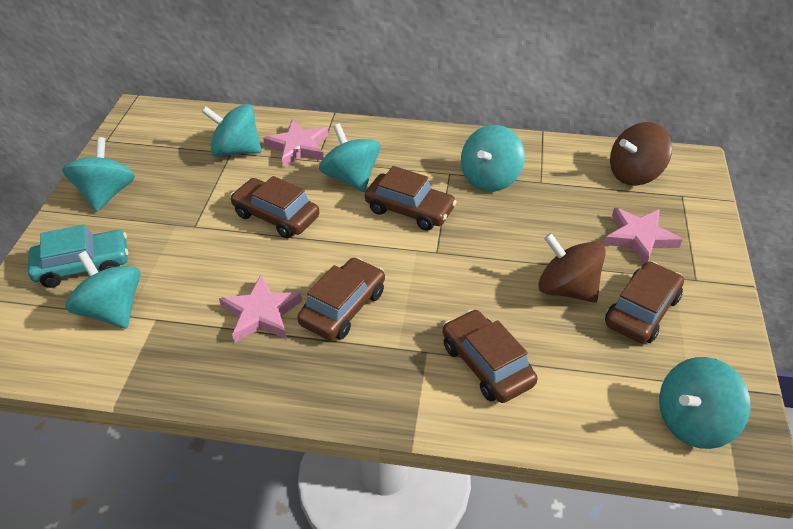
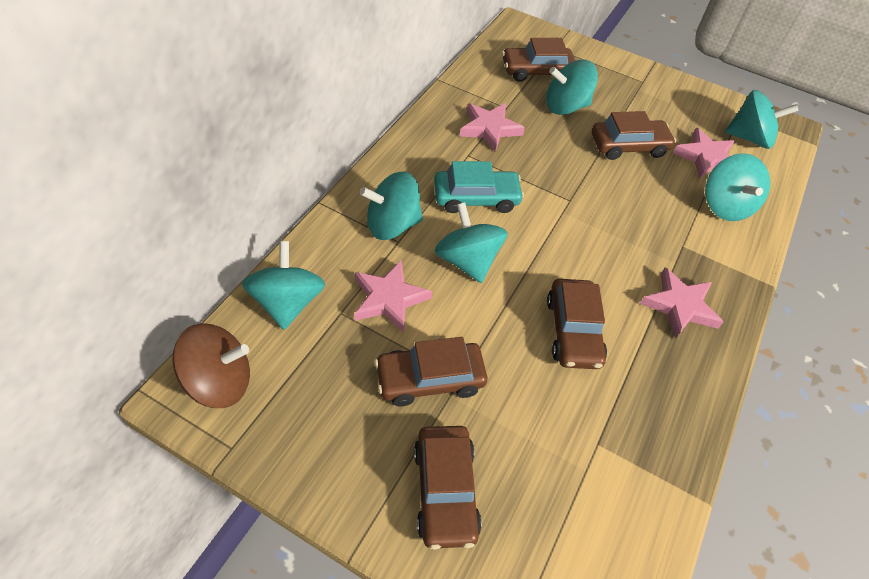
brown spinning top: [538,233,606,303] [610,122,672,186] = 2 -> [172,323,250,408] = 1
pink star: [219,275,302,343] [263,120,329,167] [604,208,683,264] = 3 -> [354,260,432,333] [460,103,525,152] [640,268,723,339] [673,128,735,179] = 4

